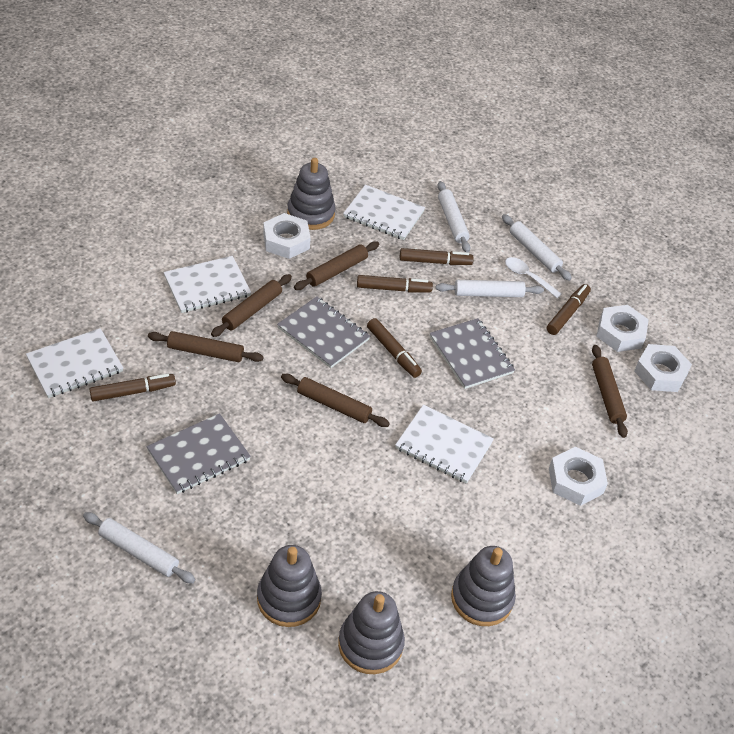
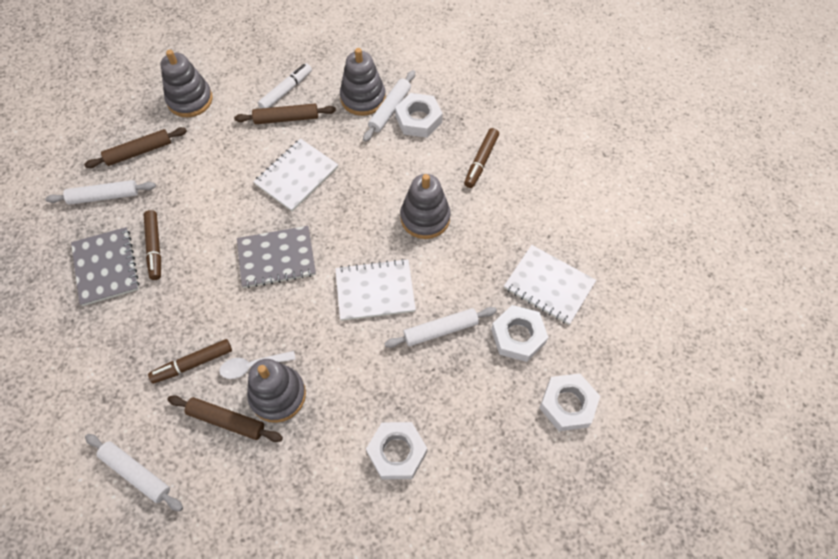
brown marker: [89,374,176,401] [357,275,433,293] [367,318,422,378] [400,248,473,265] [547,284,591,335] = 5 -> [143,210,161,280] [148,339,232,384] [464,128,499,188] = 3
brown rolling pin: [148,331,264,362] [211,274,292,337] [281,374,390,427] [294,241,379,290] [592,345,628,438] = 5 -> [84,127,187,168] [167,395,283,442] [234,104,336,124] = 3
grey notebook: [146,413,251,494] [277,296,370,368] [429,318,515,389] = 3 -> [71,227,139,306] [237,226,316,288] = 2
white marker: none = 0 -> [258,63,312,108] = 1
white notebook: [26,328,123,398] [164,256,251,313] [343,185,425,240] [395,404,494,484] = 4 -> [254,139,338,212] [335,259,416,321] [504,245,596,325] = 3

